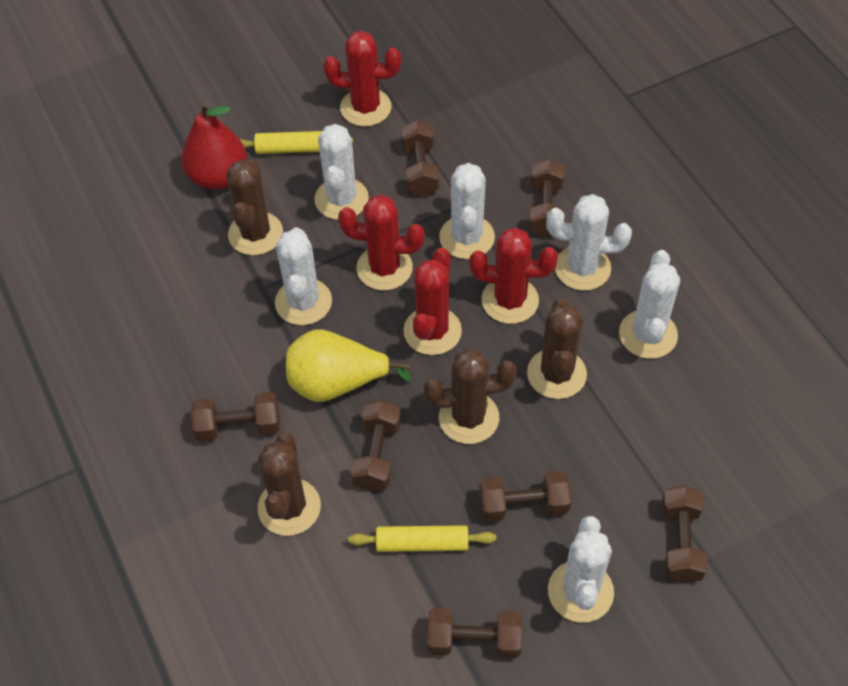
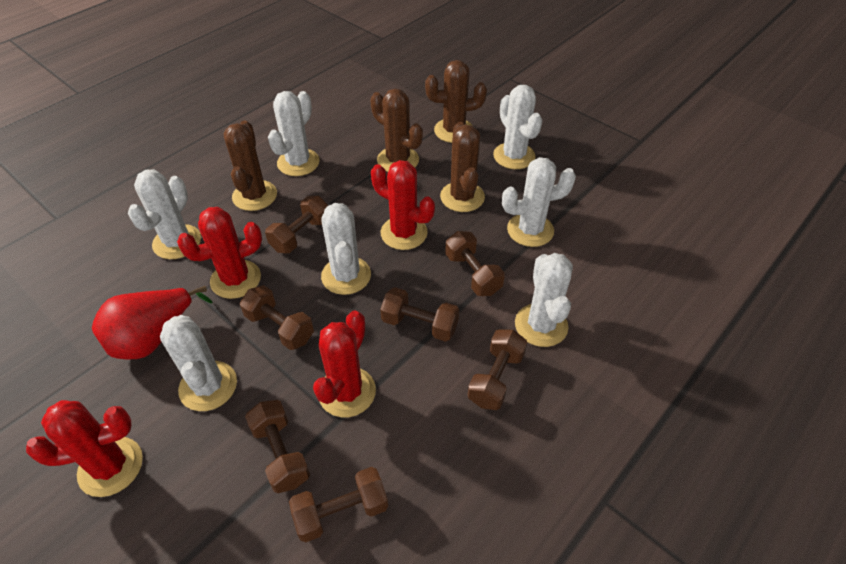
white cactus: [275,228,332,325] [314,124,369,220] [439,163,495,259] [546,194,632,291] [548,516,614,622] [619,250,680,359] = 6 -> [128,169,201,259] [160,315,237,411] [268,91,320,176] [321,203,371,295] [493,85,543,169] [502,157,576,247] [515,253,573,347] = 7
yellow pear: [286,329,411,402] = 1 -> none = 0
yellow rolling pin: [240,131,353,154] [348,525,496,552] = 2 -> none = 0

